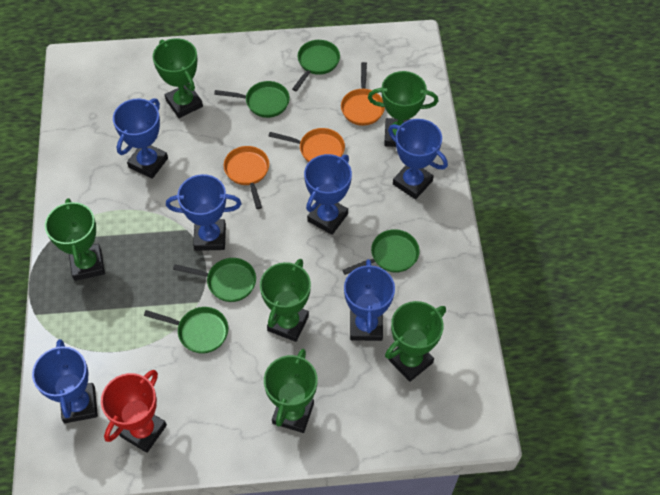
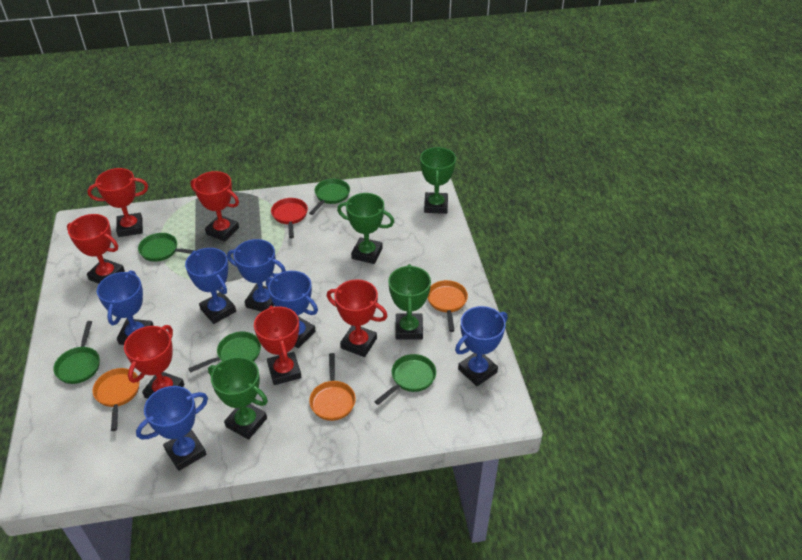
green trophy: [45,198,105,281] [153,38,203,118] [260,259,311,342] [264,349,318,433] [368,71,438,147] [385,301,446,382] = 6 -> [208,357,268,440] [337,193,394,264] [388,264,431,340] [420,147,456,214] = 4
red pan: none = 0 -> [271,198,308,238] = 1
red trophy: [101,370,167,453] = 1 -> [67,214,125,284] [87,168,148,237] [124,325,184,399] [191,171,239,241] [254,305,301,385] [327,279,388,357] = 6

